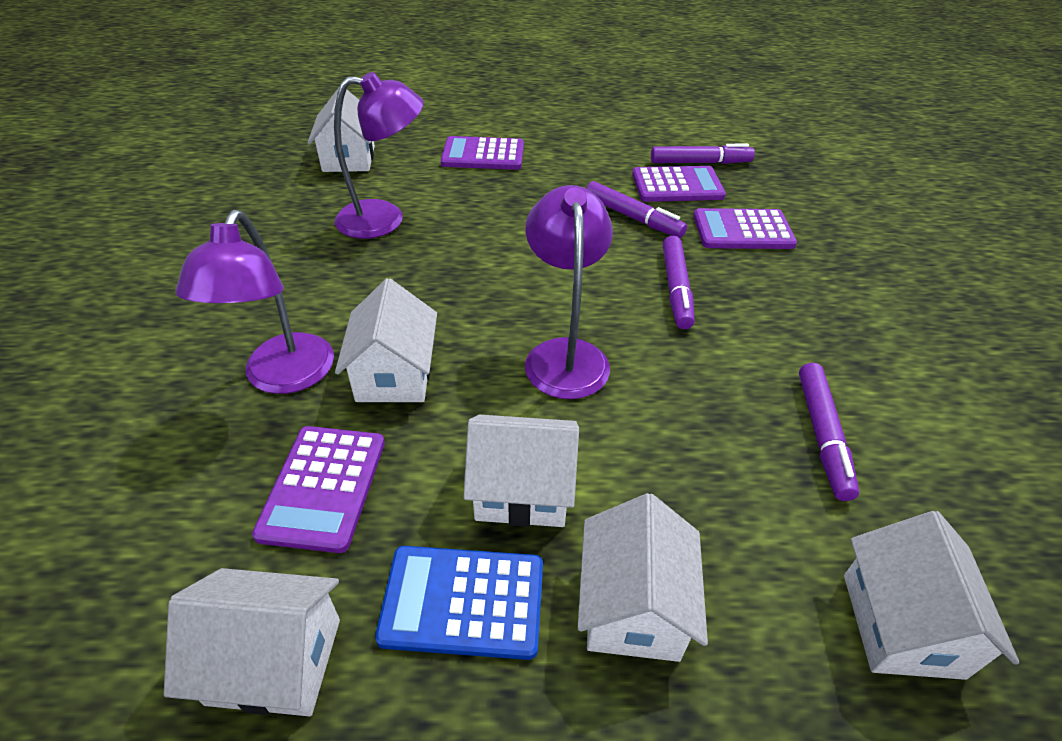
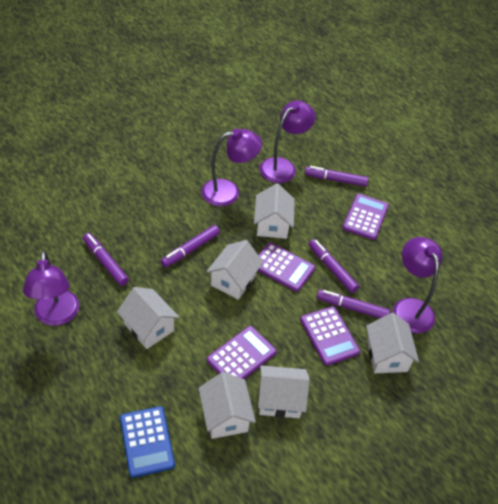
purple lamp: [176,210,334,394] [334,72,424,239] [525,185,613,399] = 3 -> [23,251,79,326] [201,129,262,206] [260,100,315,183] [393,237,442,333] = 4
purple marker: [586,181,687,238] [651,144,755,164] [662,236,695,329] [799,363,859,501] = 4 -> [83,233,129,286] [161,225,220,268] [305,166,368,187] [309,239,359,293] [317,290,390,318] = 5

